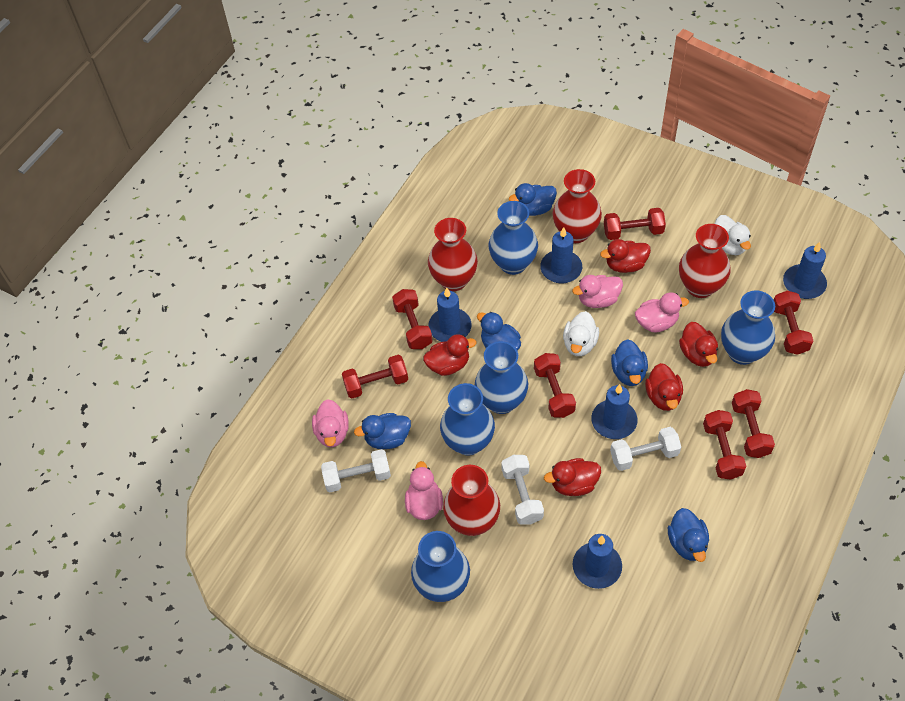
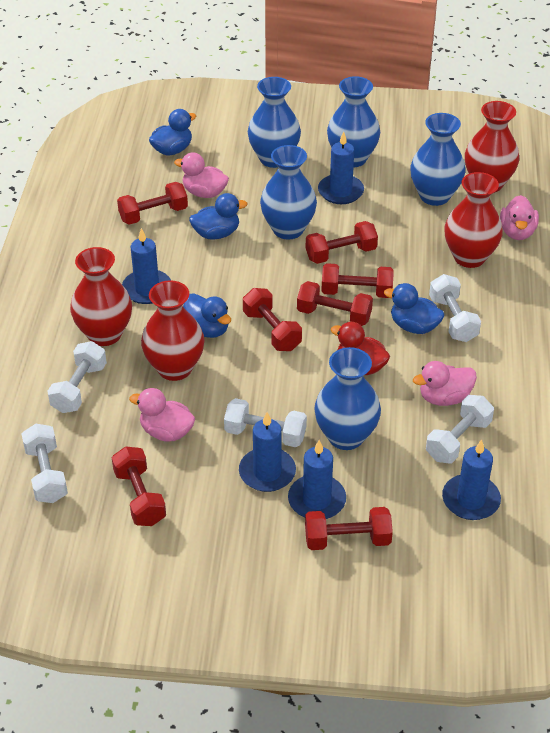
blue duck: [354,413,411,449] [477,312,521,351] [509,183,557,216] [611,339,648,386] [668,508,709,562] = 5 -> [149,109,196,155] [183,293,231,338] [189,193,248,240] [384,283,444,334] = 4
red duck: [423,334,476,376] [544,458,601,496] [600,239,651,273] [645,363,683,411] [679,322,718,367] = 5 -> [331,322,390,375] = 1
white duck: [563,311,599,356] [715,215,751,255] = 2 -> none = 0
white dumbbell: [321,449,391,492] [501,455,544,524] [610,427,681,471] = 3 -> [21,424,68,503] [47,341,107,413] [224,398,307,447] [426,395,494,463] [429,274,481,342] = 5

